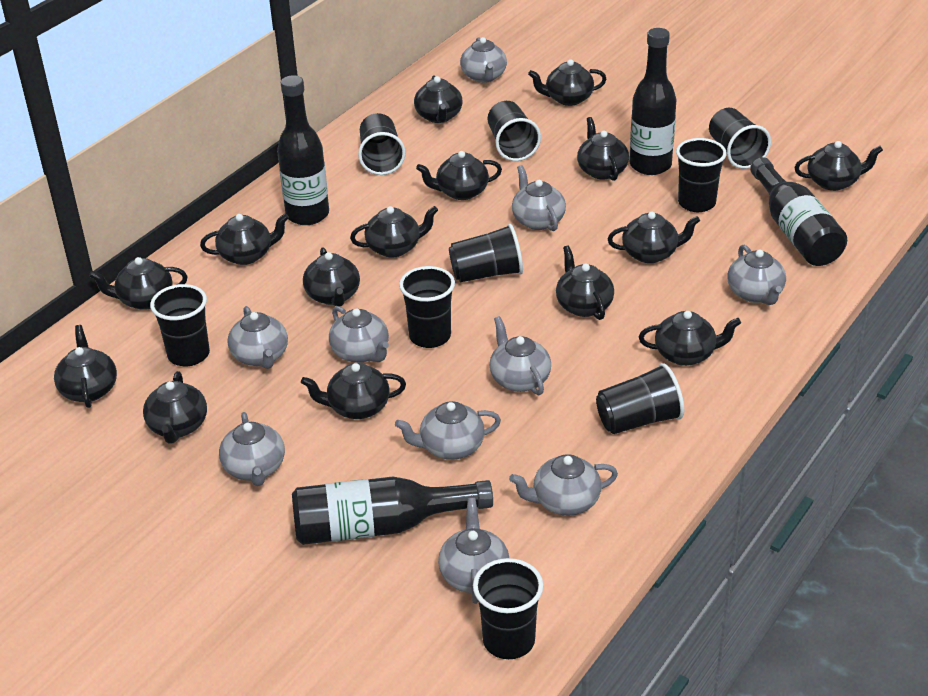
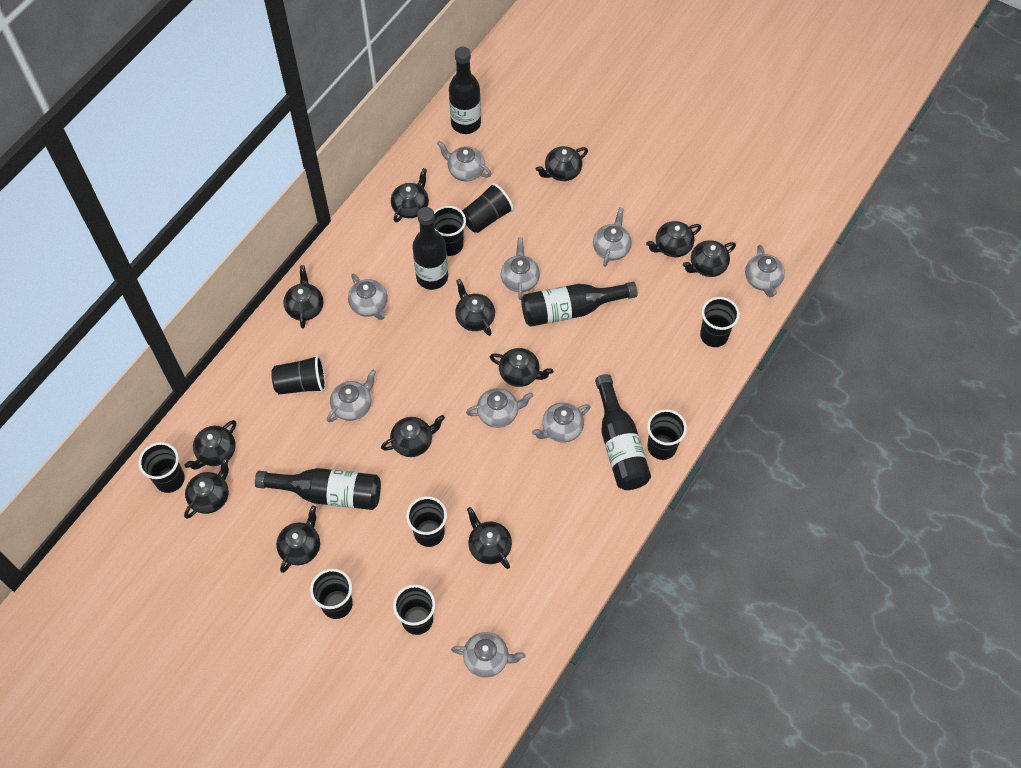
black bottle: [277,75,329,225] [292,477,493,545] [630,28,677,175] [750,157,847,266] = 4 -> [255,468,381,510] [413,207,448,290] [449,47,481,134] [521,282,638,327] [595,374,651,490] = 5
black teapot: [54,325,117,408] [89,257,187,310] [143,371,207,443] [200,213,289,265] [301,363,406,419] [303,247,360,306] [350,206,438,257] [414,76,463,123] [416,151,502,200] [528,59,606,106] [556,245,614,320] [577,117,629,181] [608,212,700,263] [639,311,741,366] [794,141,883,191] = 15 -> [184,457,229,519] [185,420,236,470] [276,505,320,573] [283,265,323,329] [381,415,445,457] [391,168,429,222] [455,279,495,336] [467,507,512,569] [490,348,553,387] [536,146,588,181] [646,221,701,257] [683,240,736,277] = 12
grey teapot: [219,412,285,486] [228,306,288,369] [329,306,389,363] [395,401,501,460] [438,498,509,604] [460,37,507,83] [489,316,551,396] [509,454,618,516] [512,165,566,231] [727,245,786,305] = 10 -> [327,370,376,422] [348,273,388,320] [437,141,491,181] [451,632,526,678] [466,388,533,428] [501,238,540,300] [532,402,590,442] [593,207,632,267] [745,245,785,297] = 9

